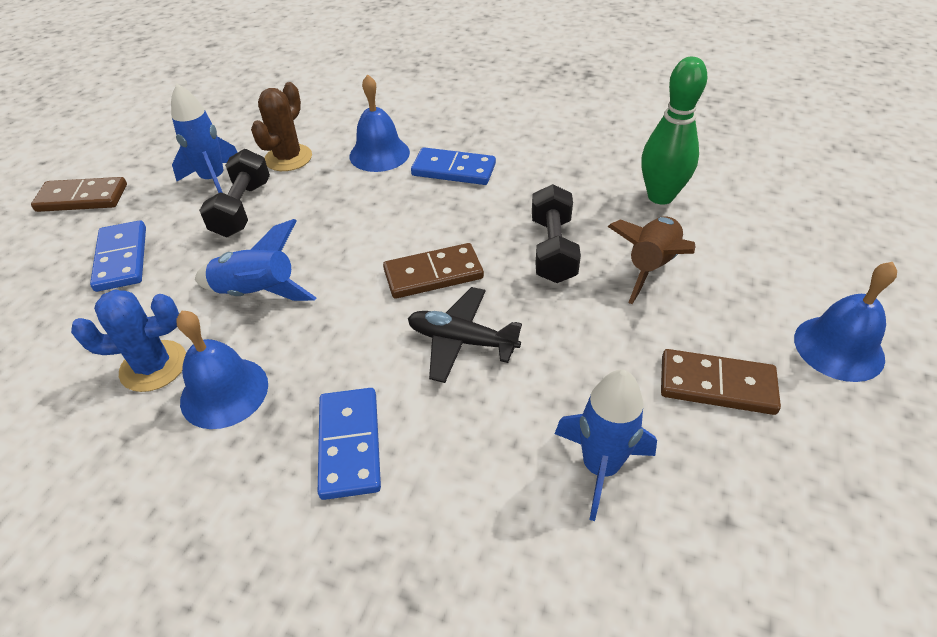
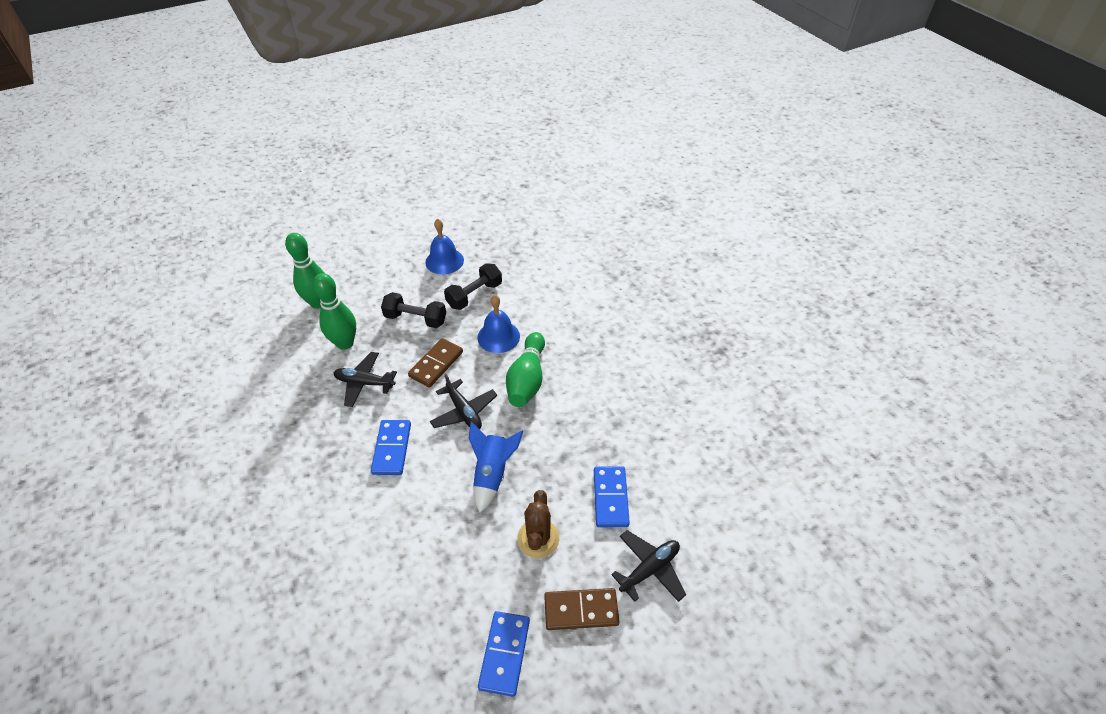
black plane: [408,287,522,383] = 1 -> [334,352,397,407] [430,374,497,429] [611,530,686,602] = 3
blue bell: [176,311,268,429] [350,74,410,172] [794,262,897,382] = 3 -> [425,219,464,274] [477,295,520,353] = 2
blue cactus: [71,289,186,392] = 1 -> none = 0
blue rocket: [171,84,238,193] [195,219,316,301] [555,370,657,521] = 3 -> [469,422,523,513] = 1
brown domino: [31,177,127,212] [383,243,484,299] [661,349,781,415] = 3 -> [408,338,463,388] [544,588,620,630] = 2
brown rocket: [608,217,695,304] = 1 -> none = 0
green bowling pin: [641,57,707,204] = 1 -> [285,233,324,309] [313,273,356,350] [506,332,545,407] = 3

